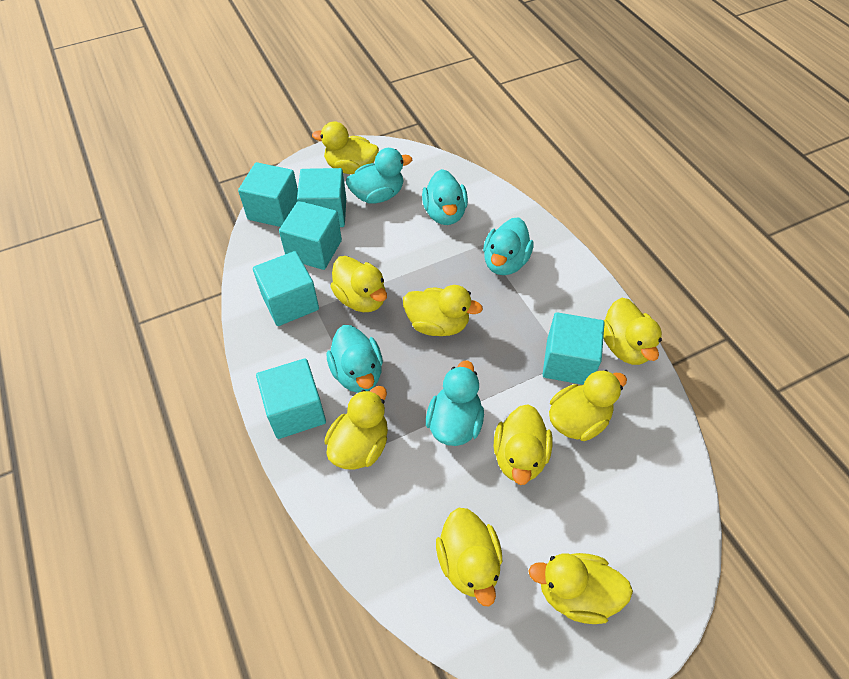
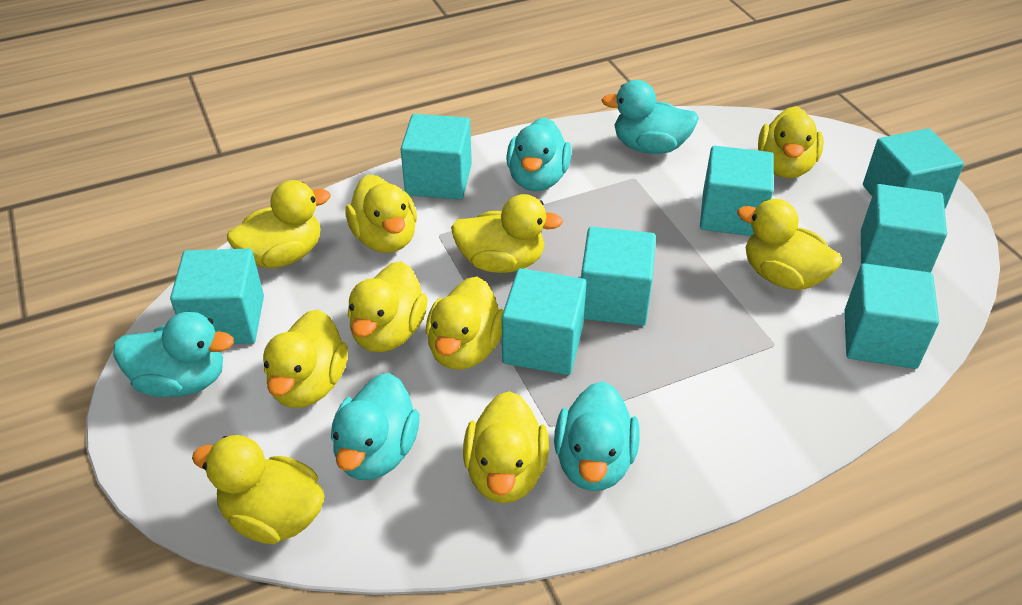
turquoise cube: [238,162,298,227] [253,251,319,326] [256,358,326,439] [279,201,342,270] [297,168,346,227] [542,312,605,385] = 6 -> [170,249,264,344] [401,114,472,200] [502,268,587,375] [581,227,656,326] [700,146,774,236] [845,263,939,369] [861,184,947,273] [863,128,964,209] = 8
yellow duck: [312,121,379,174] [324,386,388,470] [330,256,387,312] [403,285,483,336] [436,508,502,607] [493,404,553,485] [528,553,633,624] [549,370,627,441] [603,298,662,365] = 9 -> [192,435,325,544] [227,180,331,269] [263,309,348,408] [345,175,417,253] [348,261,428,352] [426,277,504,369] [451,194,563,273] [463,391,549,503] [737,199,842,290] [758,106,824,178] = 10

